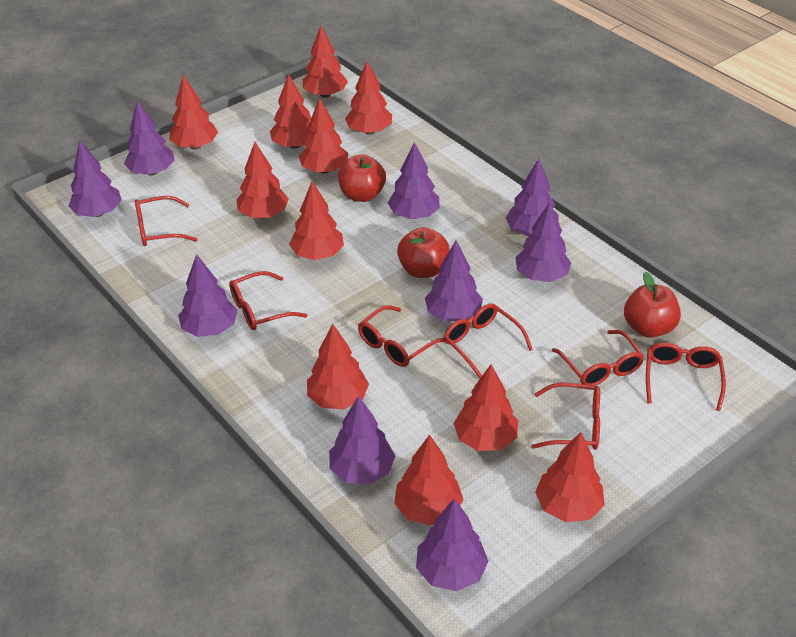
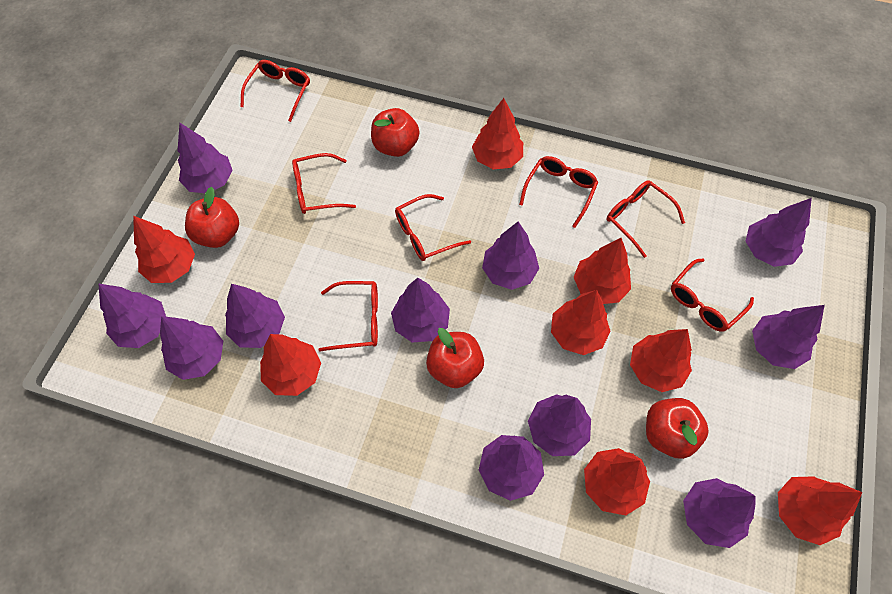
purple tree: [68,141,122,217] [124,100,175,176] [178,254,237,337] [329,396,395,485] [388,142,440,219] [416,498,489,591] [425,240,483,322] [506,159,559,236] [515,202,571,282] = 9 -> [98,283,166,348] [160,316,223,380] [178,122,233,193] [225,284,285,348] [391,278,450,342] [479,435,544,501] [482,222,539,290] [528,394,591,456] [683,478,756,548] [745,198,812,267] [752,305,825,369] = 11
red apple: [338,154,386,202] [397,227,450,278] [624,272,681,338] = 3 -> [185,187,239,248] [371,108,420,157] [426,328,484,388] [646,398,709,459] = 4
red tree: [170,75,218,149] [237,142,289,218] [270,74,311,149] [289,181,344,260] [299,98,349,174] [303,26,348,98] [307,324,369,409] [345,61,392,135] [394,435,463,526] [454,364,518,451] [535,432,605,522] = 11 -> [133,216,195,283] [260,334,321,396] [472,98,523,169] [551,290,611,355] [574,238,631,304] [584,448,650,515] [630,329,692,392] [778,476,862,545] = 8

